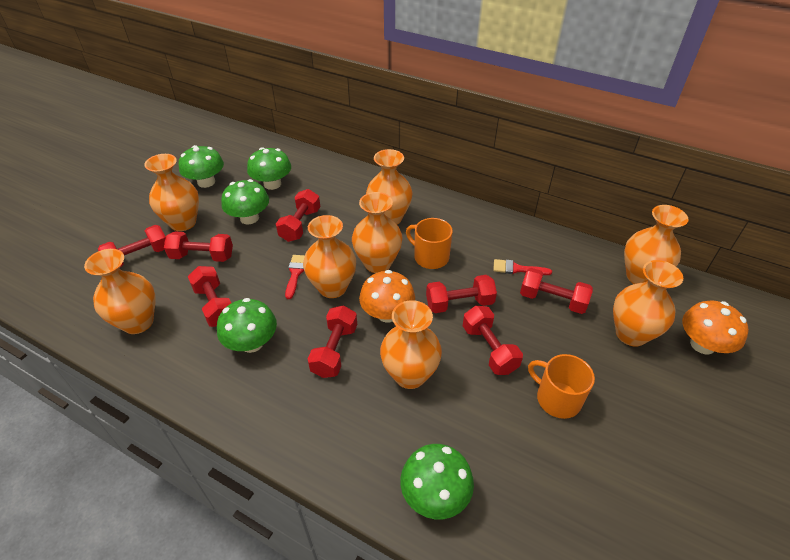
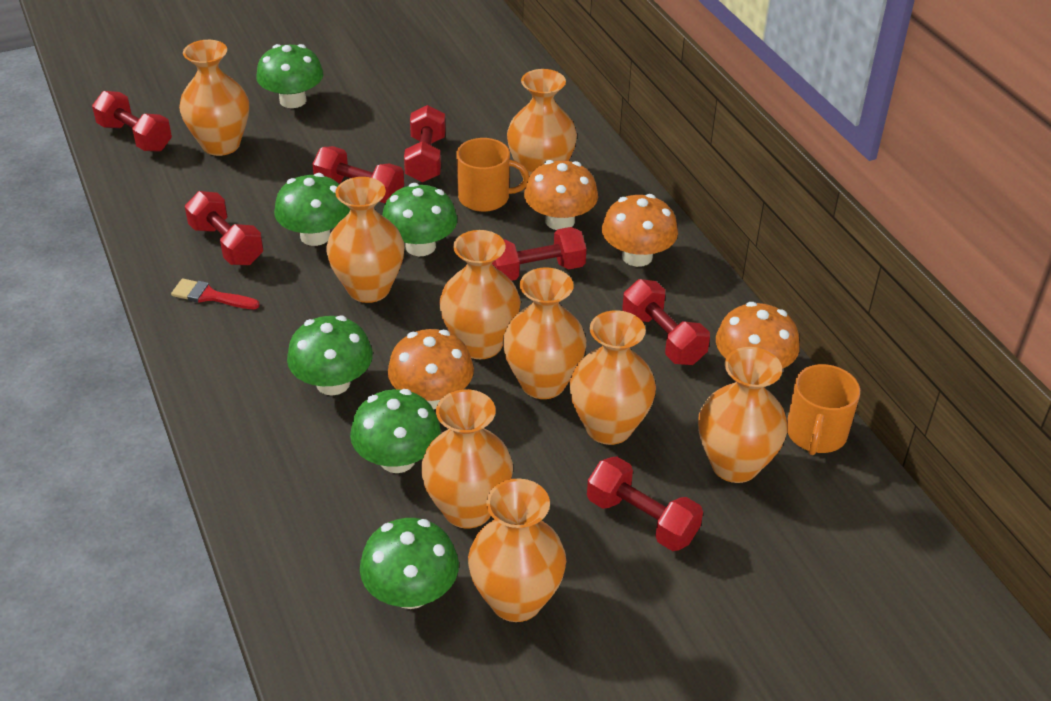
green mushroom: [179,145,224,188] [217,298,277,353] [221,179,269,225] [247,147,291,190] [400,444,474,519] = 5 -> [256,44,323,108] [274,173,350,246] [287,315,373,396] [350,389,441,473] [360,518,459,609] [382,183,457,256] = 6
orange mushroom: [359,270,415,323] [682,300,749,354] = 2 -> [388,329,474,409] [524,160,598,230] [602,194,678,267] [716,302,800,369] = 4
orange vase: [84,249,156,334] [144,154,199,231] [303,215,356,298] [352,192,403,273] [366,149,413,225] [380,300,442,389] [613,260,683,346] [624,205,689,284] = 8 -> [179,40,249,156] [326,177,404,303] [421,389,513,529] [439,230,521,359] [468,479,566,622] [503,267,586,399] [507,69,577,178] [569,310,656,445] [698,347,788,483] = 9
red brush: [285,255,305,299] [493,259,552,275] = 2 -> [171,279,260,309] = 1
red dumbbell: [98,225,166,267] [164,232,233,262] [188,266,231,327] [276,189,320,242] [308,305,357,378] [426,275,497,313] [463,306,523,375] [520,268,593,314] = 8 -> [92,91,172,152] [185,191,263,265] [312,146,404,203] [404,105,446,182] [492,227,586,281] [587,456,703,551] [623,279,710,365] = 7

